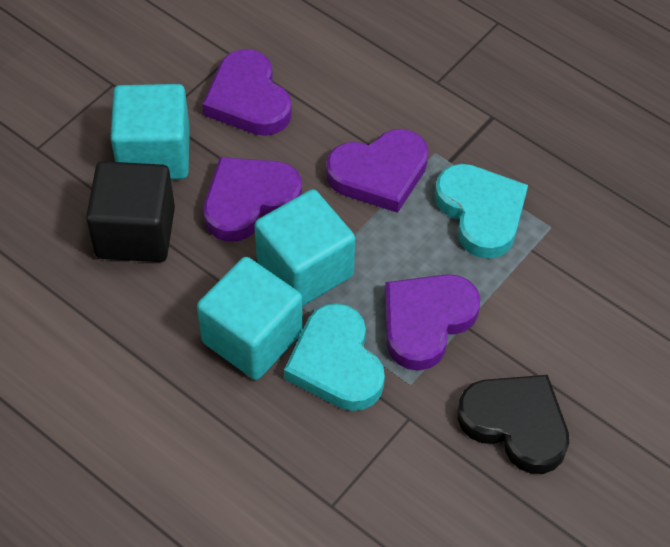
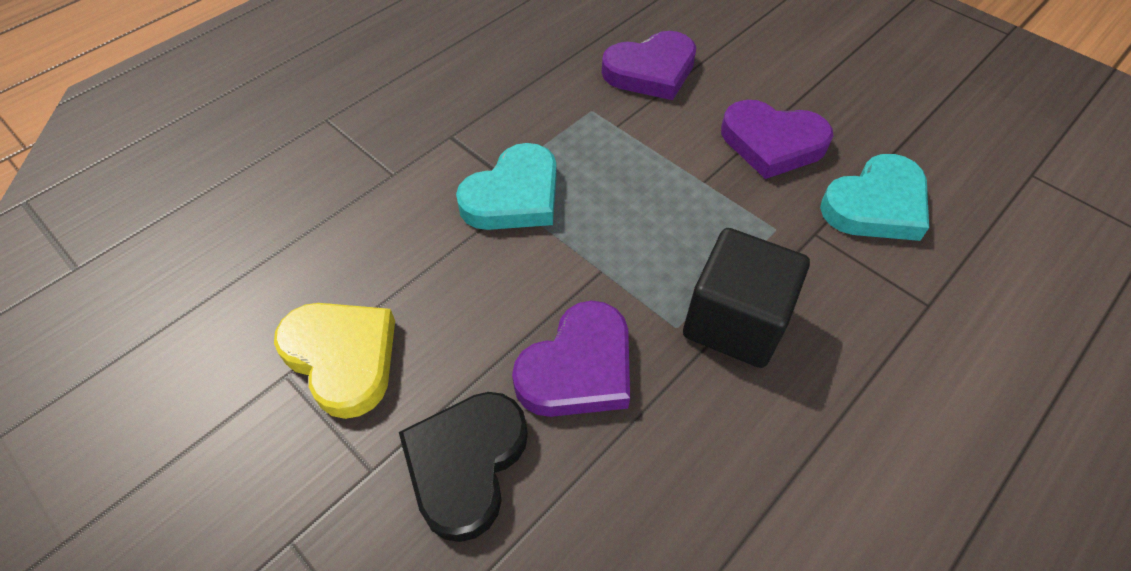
purple heart: [202,49,292,136] [204,157,302,242] [326,129,429,213] [385,274,480,371] = 4 -> [512,301,630,417] [602,31,697,100] [721,100,833,179] = 3
turquoise cube: [110,84,190,179] [197,257,303,380] [254,189,355,306] = 3 -> none = 0
yellow heart: none = 0 -> [274,303,395,419] = 1

